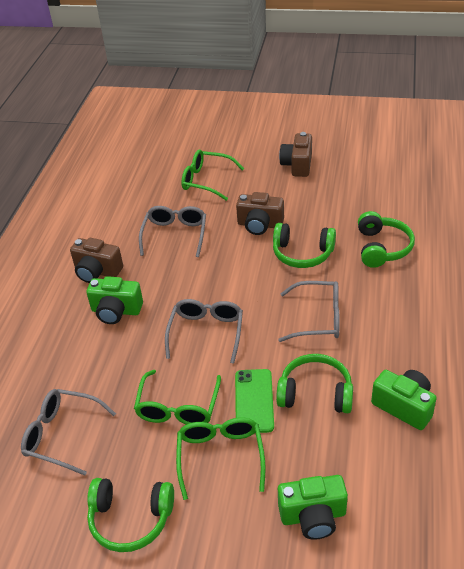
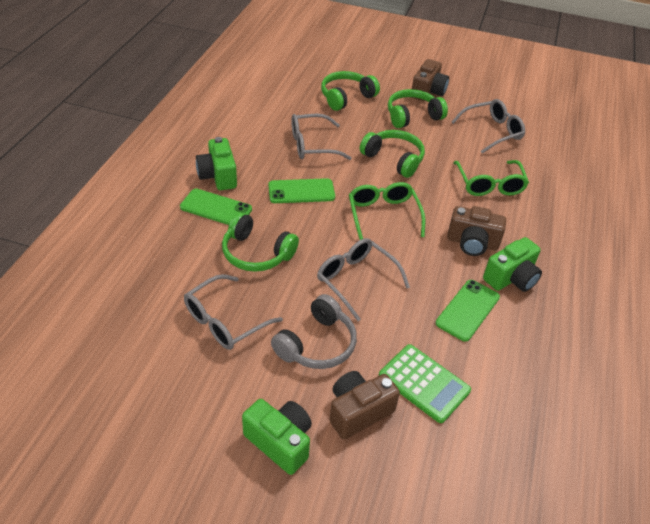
green calculator: none = 0 -> [379,344,471,423] = 1
green glasses: [134,370,221,424] [176,418,266,500] [181,150,244,201] = 3 -> [349,182,425,240] [453,160,529,196] = 2
green phone: [235,369,274,433] = 1 -> [180,188,252,225] [268,178,335,203] [436,280,500,341] = 3
grey headphones: none = 0 -> [271,294,357,369] = 1

